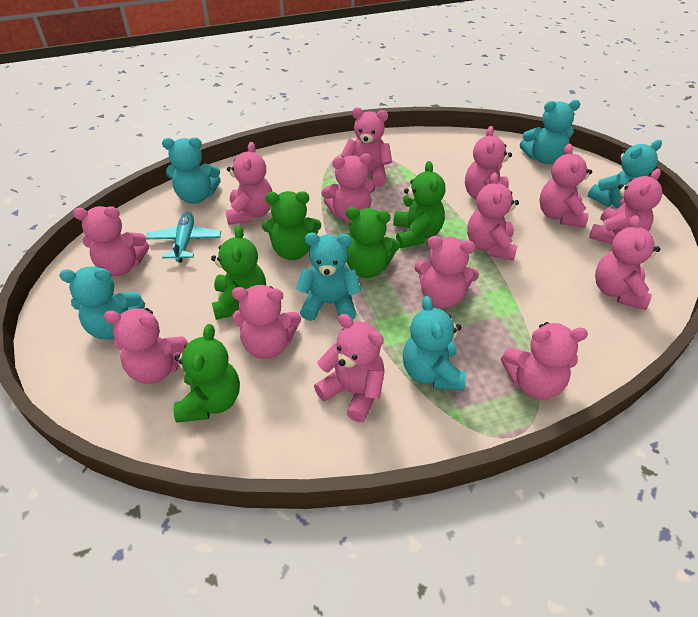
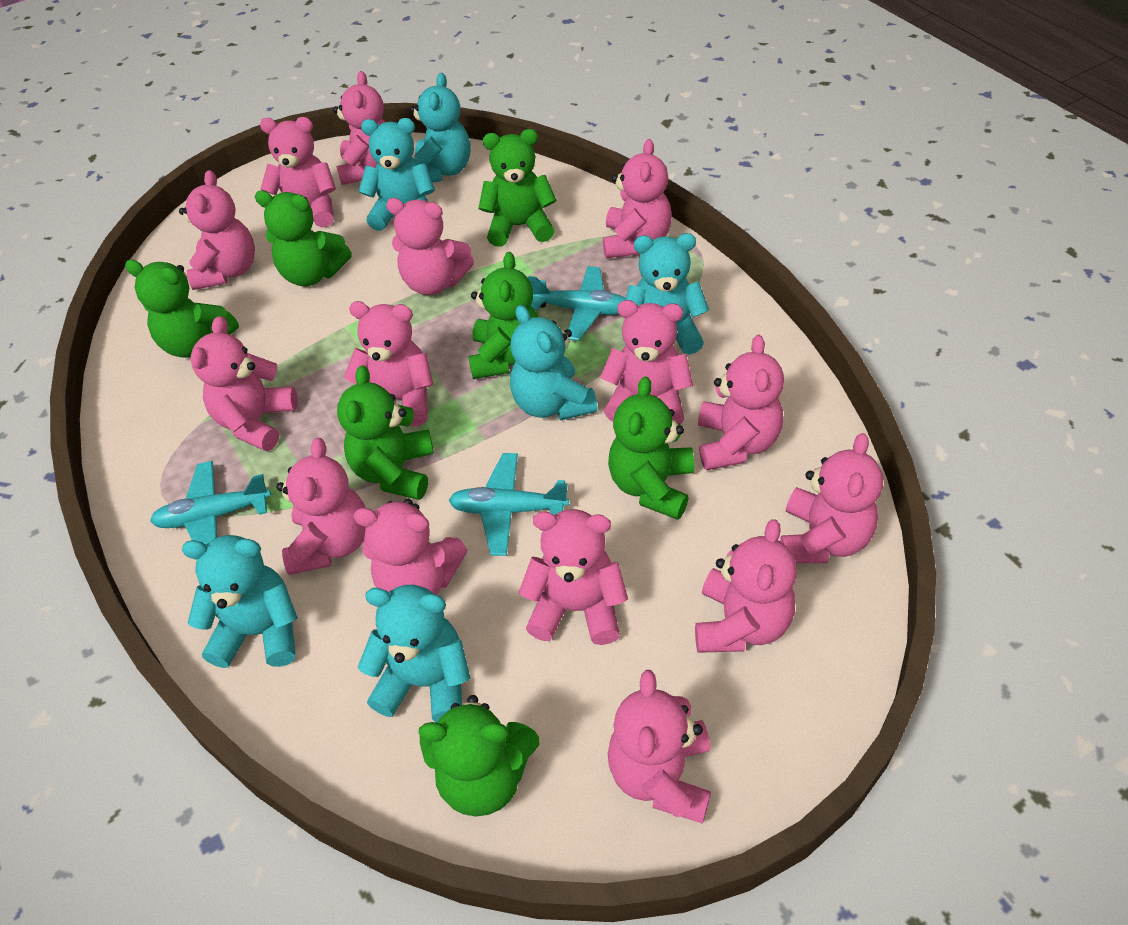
green teddy bear: [174,324,240,423] [211,225,266,320] [262,191,321,260] [345,207,400,278] [393,161,446,248] = 5 -> [125,259,239,358] [255,190,352,286] [337,365,434,500] [418,695,539,816] [468,252,539,379] [478,129,556,247] [608,376,694,520] = 7
pink teddy bear: [73,206,149,276] [104,308,189,384] [225,142,273,225] [232,285,301,359] [314,314,384,422] [321,153,376,222] [341,108,392,187] [414,236,479,308] [465,126,512,200] [467,172,519,261] [501,322,588,400] [539,144,592,228] [589,169,663,244] [595,215,660,310] = 14 -> [179,170,255,290] [190,316,298,451] [260,117,336,228] [276,438,366,575] [333,71,386,185] [344,301,434,427] [353,499,467,595] [386,198,474,295] [518,509,628,645] [600,300,693,424] [603,139,672,258] [608,670,711,824] [695,519,797,653] [698,335,784,471] [780,433,883,563] = 15
turquoise plane: [146,212,221,262] = 1 -> [150,461,271,545] [448,453,569,556] [528,266,625,341] = 3

